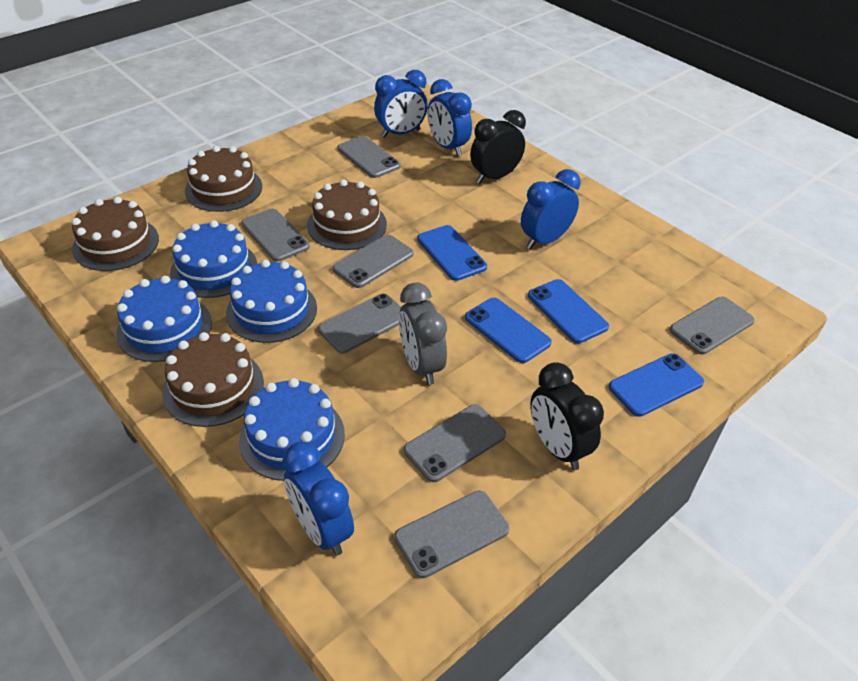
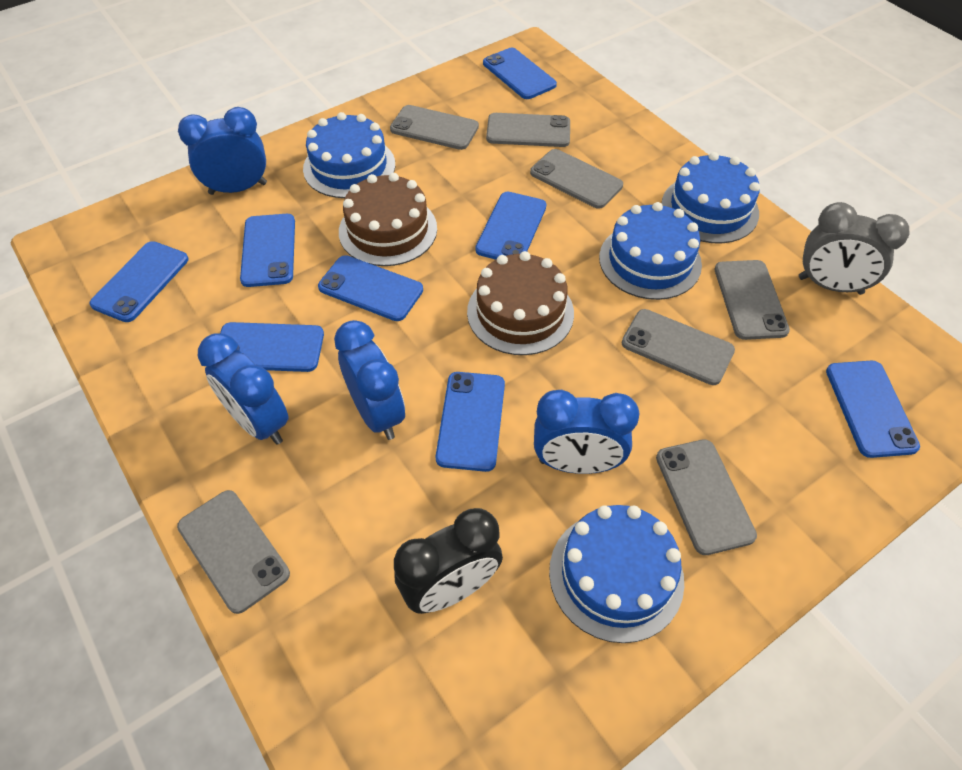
black clock: [470,110,526,183] [530,362,604,470] = 2 -> [394,508,503,614] = 1
blue phone: [417,225,487,281] [465,298,552,363] [528,279,609,343] [609,353,704,417] = 4 -> [89,241,188,322] [220,322,324,372] [240,214,295,287] [318,255,423,321] [436,372,505,472] [475,191,546,260] [483,48,557,99] [826,361,920,458] = 8
brown cake: [72,197,159,271] [162,332,264,427] [185,146,262,212] [307,179,387,250] = 4 -> [339,173,437,266] [467,251,574,355] = 2

